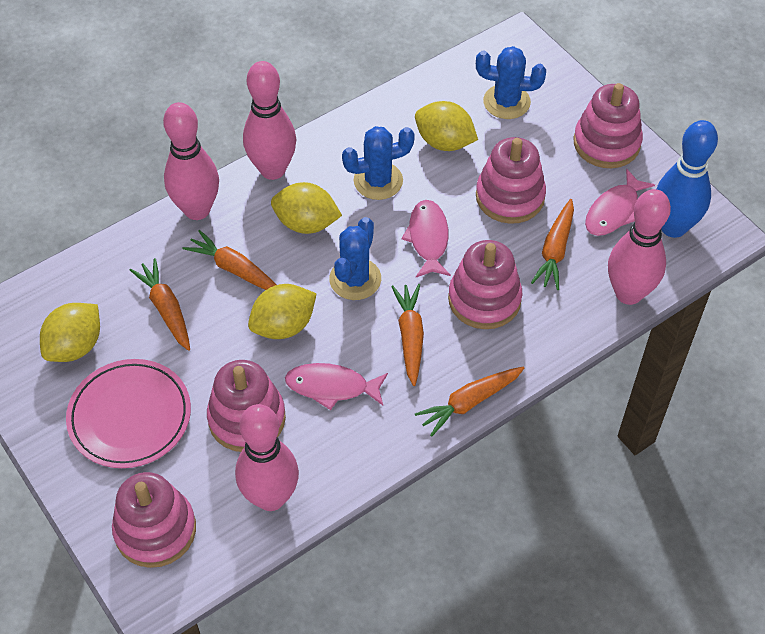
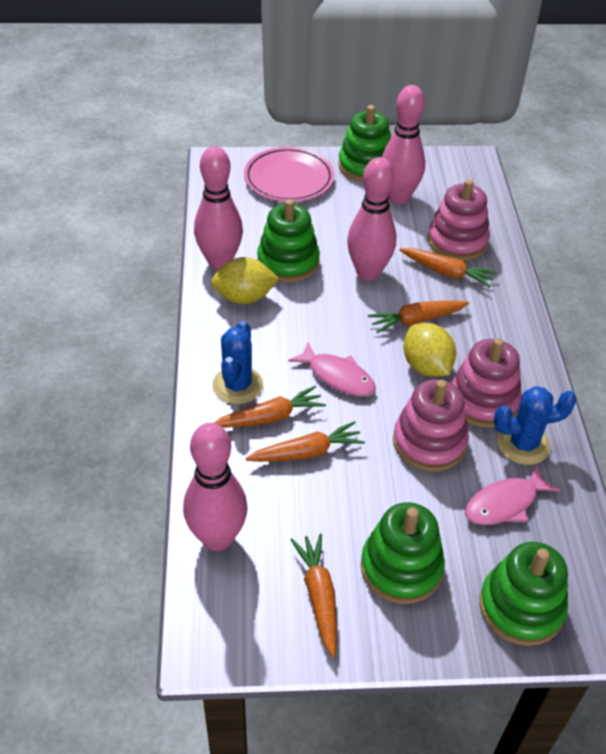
blue bowling pin: [657,120,718,238] = 1 -> none = 0
blue cactus: [329,217,381,300] [342,126,415,200] [476,46,546,119] = 3 -> [212,321,263,404] [494,386,577,465] = 2
green stacking toy: none = 0 -> [257,199,320,283] [338,105,391,182] [361,502,445,604] [479,542,568,646] = 4
pink fish: [285,363,388,410] [401,200,451,277] [585,169,655,236] = 3 -> [288,342,376,396] [465,464,561,525] = 2
pink stacking toy: [112,472,196,568] [207,360,286,452] [448,240,522,329] [476,137,546,224] [574,83,643,168] = 5 -> [393,379,469,472] [428,179,490,261] [451,338,522,428] = 3
yellow lemon: [40,303,100,362] [248,284,317,339] [271,182,342,234] [415,101,478,151] = 4 -> [211,257,279,304] [403,323,456,377] = 2

